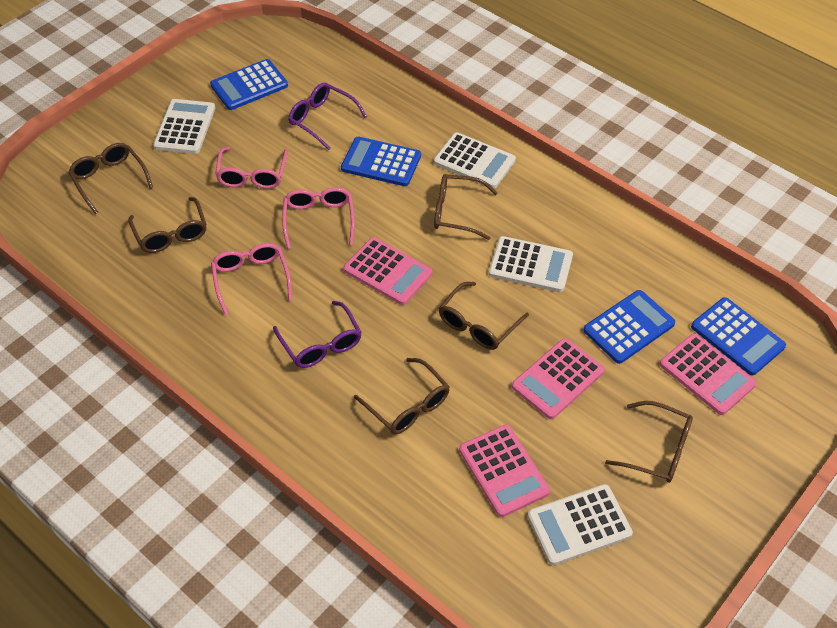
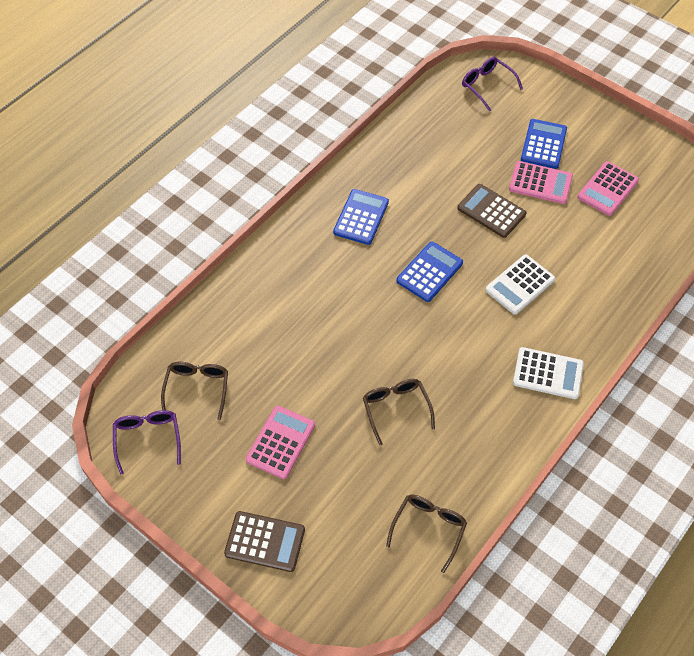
blue calculator: [210,59,288,110] [341,137,421,186] [583,290,675,364] [691,297,786,375] = 4 -> [333,189,389,245] [396,241,463,302] [521,119,567,169] = 3
brown calculator: none = 0 -> [224,511,305,572] [457,184,526,238] = 2
brown glasses: [68,143,153,214] [128,197,206,253] [354,358,450,434] [434,174,498,240] [439,282,529,350] [605,401,693,483] = 6 -> [161,362,228,420] [363,379,435,446] [386,495,467,573] = 3
pink calculator: [343,237,432,305] [459,424,550,517] [512,338,605,419] [660,333,757,415] = 4 -> [246,406,315,479] [509,161,573,204] [577,161,639,216] = 3
pink glasses: [211,243,292,315] [215,147,288,189] [282,187,355,249] = 3 -> none = 0
white calculator: [153,99,215,154] [434,132,516,189] [489,236,573,292] [528,484,633,565] = 4 -> [485,254,555,315] [513,347,584,399] = 2

